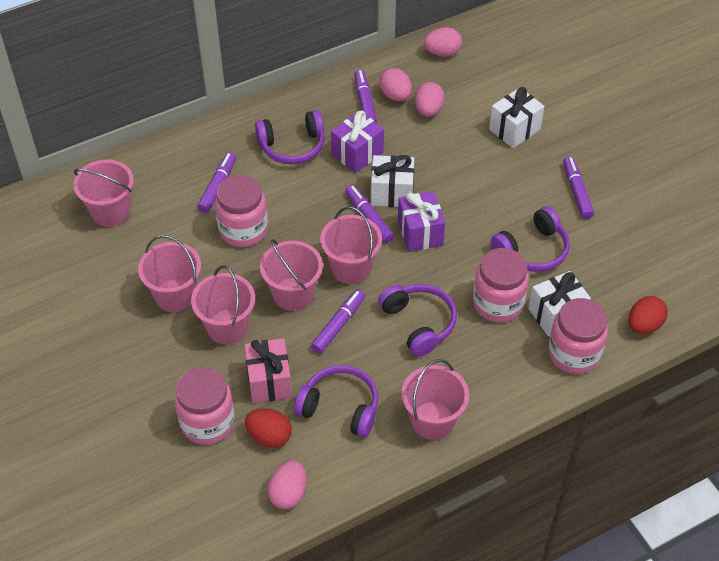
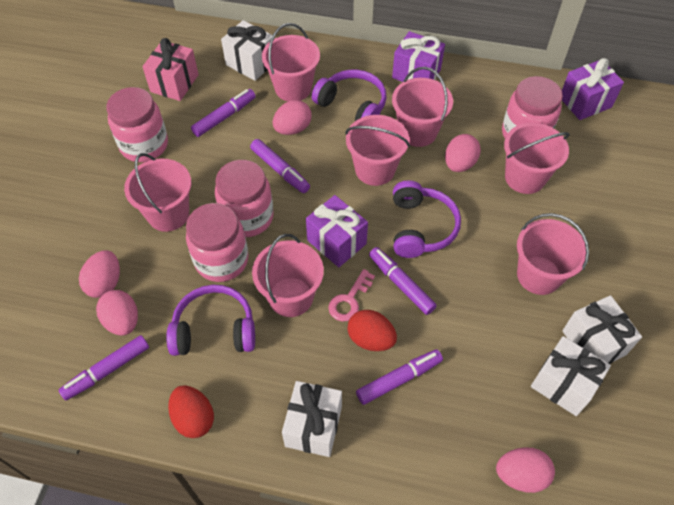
pink bucket: [73,160,134,227] [138,235,201,312] [191,265,255,345] [260,239,323,311] [320,207,382,284] [401,359,469,440] = 6 -> [124,153,191,232] [252,234,324,317] [262,23,320,101] [345,115,410,186] [392,67,453,147] [504,123,570,194] [517,213,589,295] = 7
pink egg: [267,460,307,509] [380,68,412,101] [414,82,445,117] [424,27,462,57] = 4 -> [79,250,120,298] [96,290,138,336] [273,100,312,135] [445,134,481,172] [496,447,555,493] = 5
pink key: none = 0 -> [328,269,375,321] = 1
purple gift: [331,110,384,173] [398,191,445,252] = 2 -> [306,195,368,267] [392,31,445,82] [562,58,624,120] = 3
purple headphones: [255,110,325,164] [294,365,378,437] [378,284,457,357] [491,206,570,272] = 4 -> [167,285,255,356] [312,70,387,121] [393,181,461,258] = 3
white gift: [371,155,414,207] [489,87,544,148] [529,271,591,337] = 3 -> [221,20,273,81] [282,381,342,457] [531,336,611,416] [562,295,642,364] = 4

